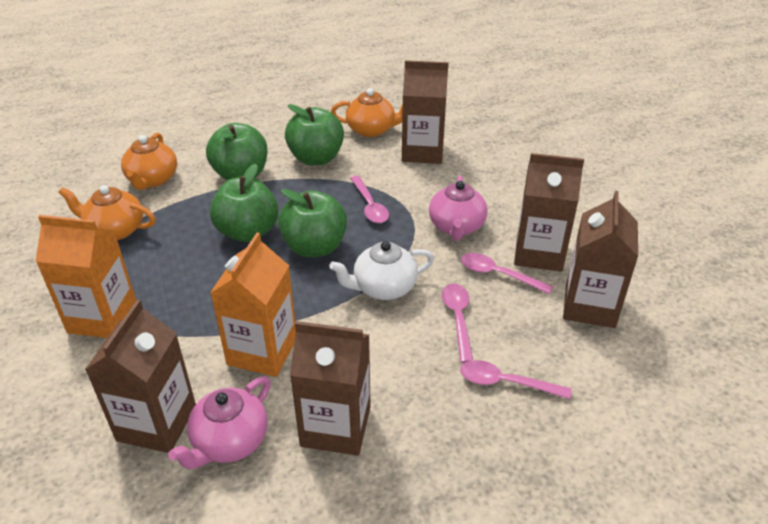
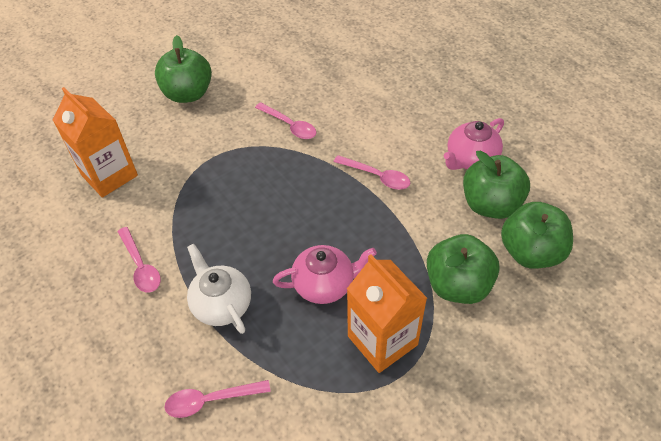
brown carton: [85,300,196,453] [290,321,371,456] [402,60,449,164] [514,153,584,272] [563,191,638,328] = 5 -> none = 0
orange teapot: [59,185,156,240] [121,133,177,190] [331,88,403,137] = 3 -> none = 0

